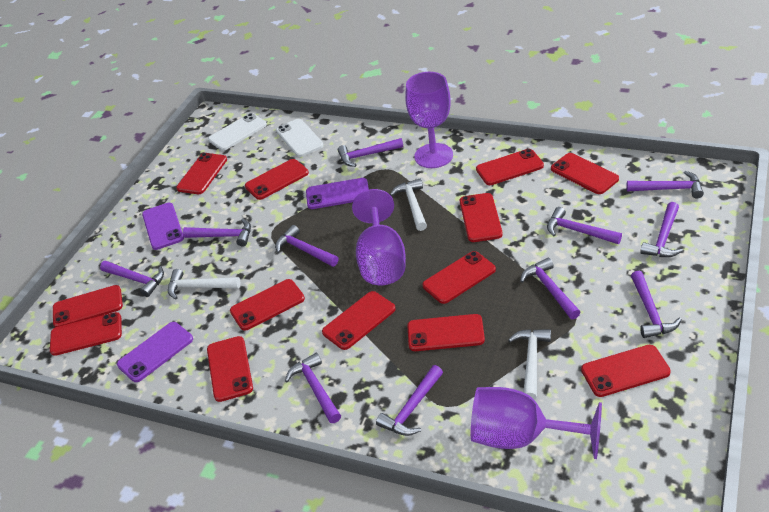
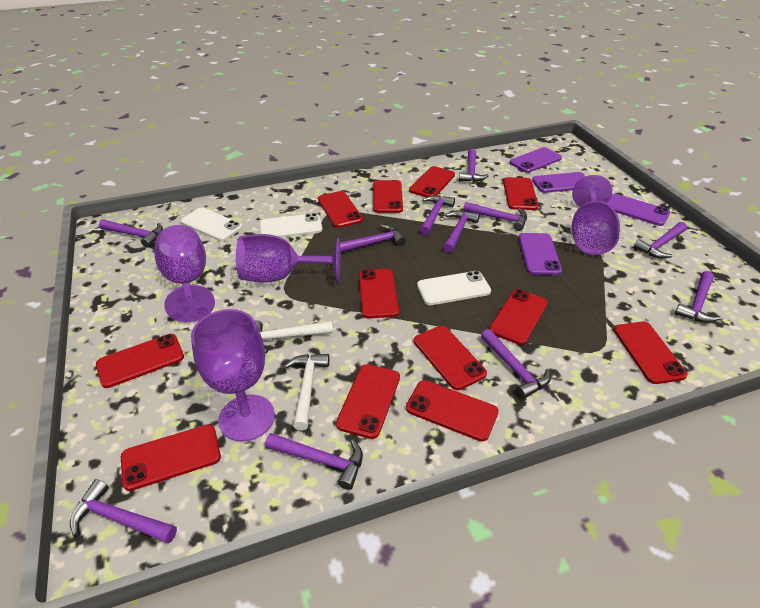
purple goblet: [352,189,406,285] [405,72,453,168] [471,387,602,459] = 3 -> [154,225,215,322] [191,309,275,442] [236,234,340,283] [572,175,620,255] = 4
purple phone: [117,322,193,382] [142,203,184,250] [306,178,369,209] = 3 -> [510,147,562,173] [519,233,562,275] [532,172,586,193] [607,194,670,226] = 4
red phone: [50,312,122,356] [53,285,123,327] [176,153,227,194] [207,336,253,402] [230,279,305,331] [245,159,309,200] [322,291,396,350] [407,314,485,351] [422,251,496,304] [460,193,503,242] [476,149,544,185] [551,153,619,194] [581,345,671,397] = 13 -> [96,334,184,388] [121,424,221,491] [318,191,363,228] [336,364,400,439] [359,269,399,318] [373,180,403,213] [406,380,499,442] [409,166,455,197] [414,326,487,390] [489,289,548,345] [503,177,538,210] [614,321,687,384] = 12
white hammer: [168,269,240,300] [390,178,427,231] [508,329,551,400] = 3 -> [255,320,333,353] [285,354,329,430] = 2
white phone: [208,113,267,151] [276,119,324,157] = 2 -> [181,207,243,241] [260,213,323,238] [417,271,491,305] = 3

